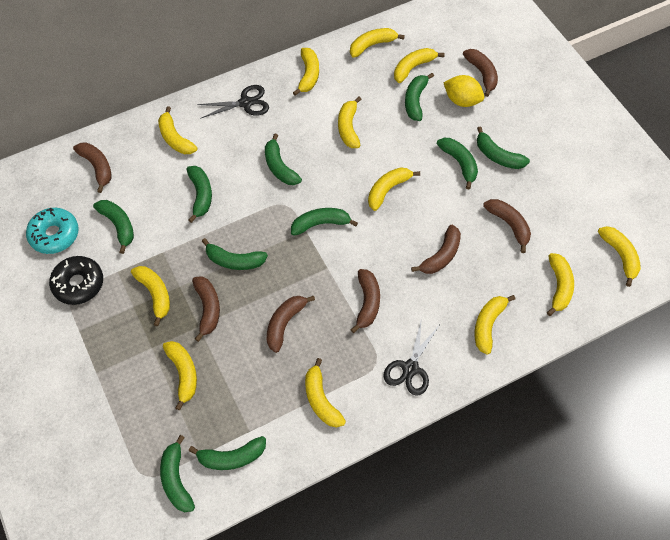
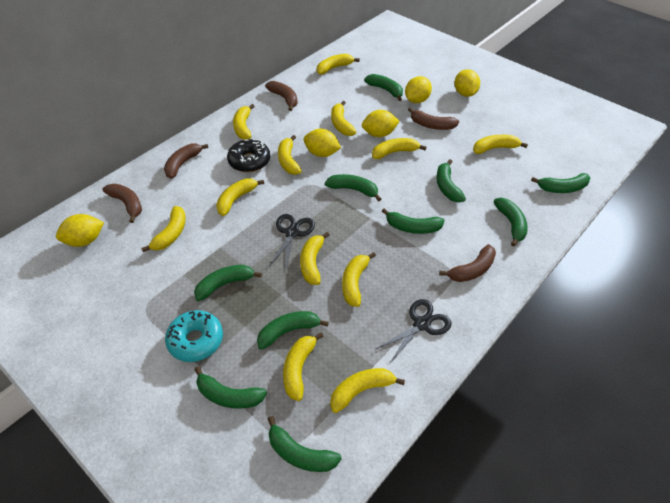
brown banana: [73,143,111,193] [192,276,220,342] [267,296,315,353] [350,269,380,333] [411,225,461,274] [463,49,498,97] [483,199,531,253] = 7 -> [102,184,142,223] [164,144,208,179] [265,81,298,111] [408,107,459,130] [439,244,496,282] = 5
yellow lemon: [444,75,485,107] = 1 -> [56,214,104,247] [303,129,341,157] [362,110,400,137] [405,76,432,103] [454,69,480,97] = 5

